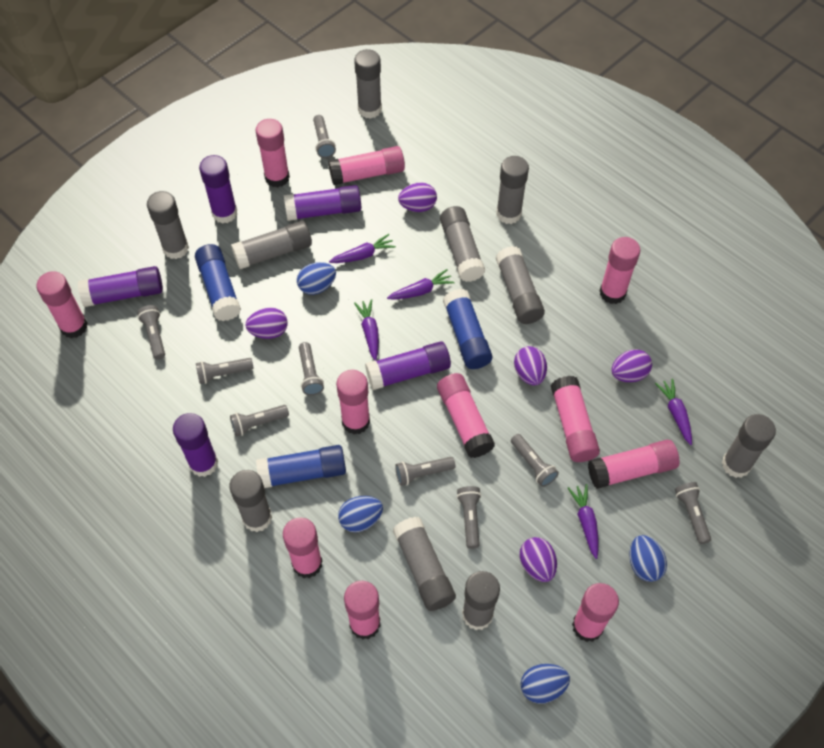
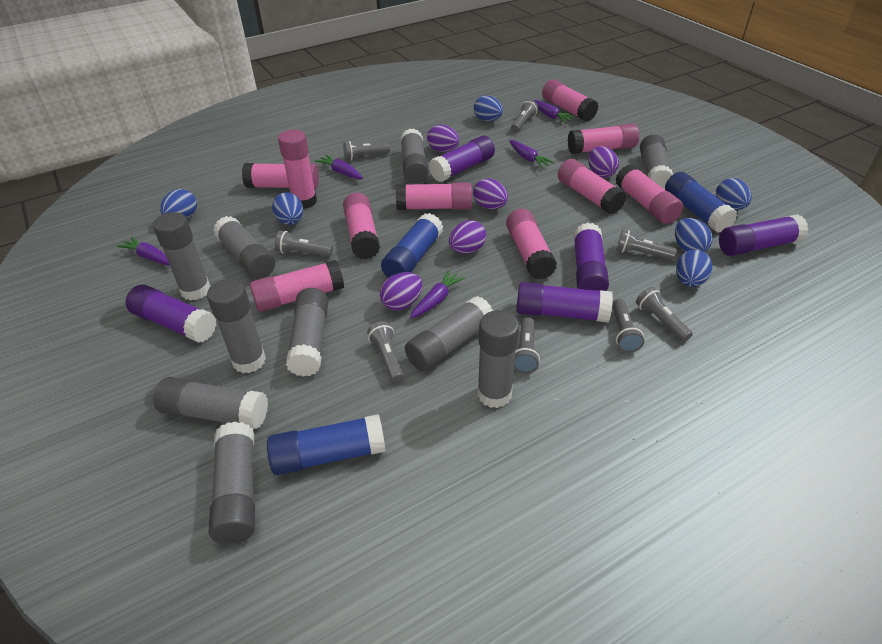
blue egg: [297,262,336,295] [338,496,383,532] [521,664,570,704] [630,535,667,582] = 4 -> [160,189,197,218] [272,192,303,225] [474,95,503,121] [675,218,713,252] [676,250,712,287] [716,178,752,210] = 6
grey flashlight: [137,305,165,360] [196,358,253,384] [230,405,289,437] [299,342,324,396] [313,115,336,158] [395,457,455,486] [457,486,481,549] [511,434,559,487] [675,482,711,544] = 9 -> [275,231,333,257] [343,141,390,161] [367,321,405,383] [511,100,538,132] [514,317,540,373] [612,299,644,353] [616,230,677,260] [636,287,693,342] = 8
pink glue stick: [36,271,87,338] [255,119,290,187] [283,518,322,578] [328,146,405,185] [336,370,370,434] [344,581,381,640] [437,373,495,458] [551,376,600,462] [572,583,619,642] [588,440,679,489] [600,237,640,304] = 11 -> [242,163,319,189] [250,260,344,312] [278,130,317,209] [343,193,380,260] [396,182,472,210] [506,209,557,280] [542,79,598,121] [558,159,626,214] [568,123,639,154] [616,164,683,224] = 10

